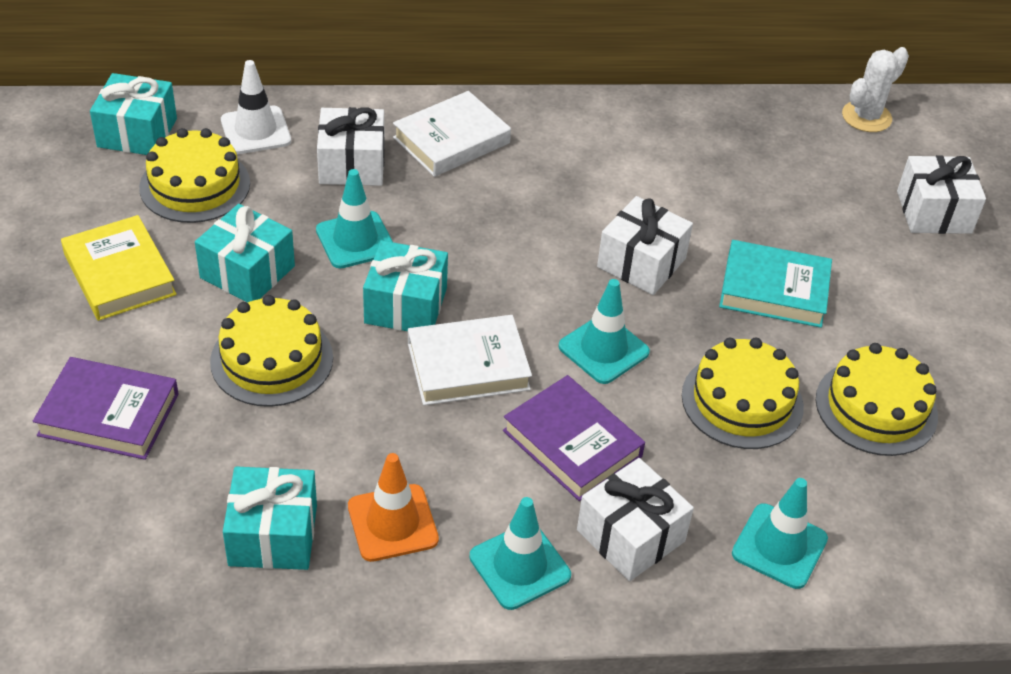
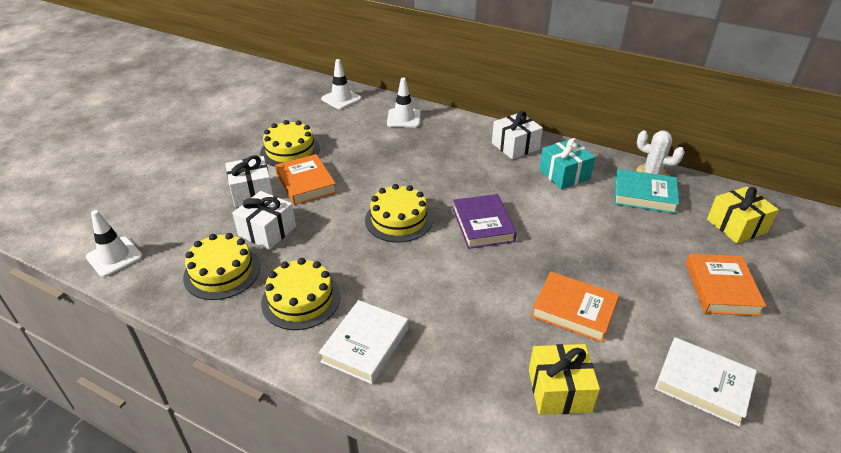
orange book: none = 0 -> [275,154,337,205] [531,271,619,343] [686,254,766,316] = 3
orange traffic cone: [348,453,439,562] = 1 -> none = 0
purple book: [33,357,179,460] [503,375,645,501] = 2 -> [453,194,517,249] = 1
turquoise gift: [90,73,177,155] [195,204,295,303] [223,467,317,570] [363,241,448,331] = 4 -> [539,138,595,189] = 1
turquoise traffic cone: [316,169,393,268] [470,497,571,610] [559,279,650,384] [732,478,828,589] = 4 -> none = 0
white gift: [317,107,385,186] [577,458,694,581] [597,196,693,295] [897,155,986,234] = 4 -> [225,155,273,207] [232,191,296,250] [492,111,543,159] = 3
white traffic cone: [221,60,291,154] = 1 -> [86,210,143,277] [321,59,361,109] [387,78,421,127] = 3
yellow book: [61,215,177,321] = 1 -> none = 0
yellow gift: none = 0 -> [529,344,600,415] [707,187,779,244] = 2

